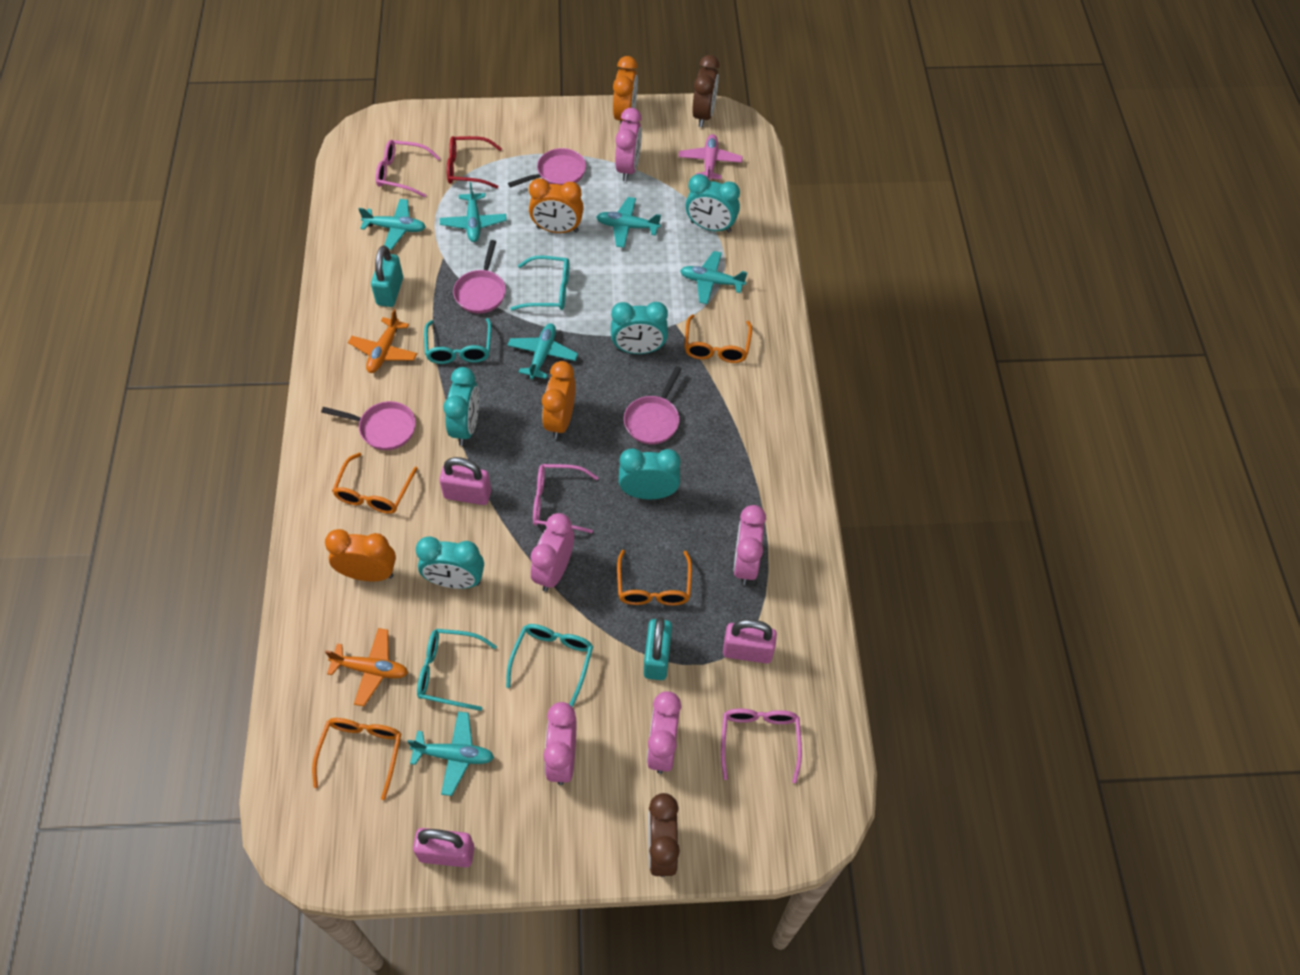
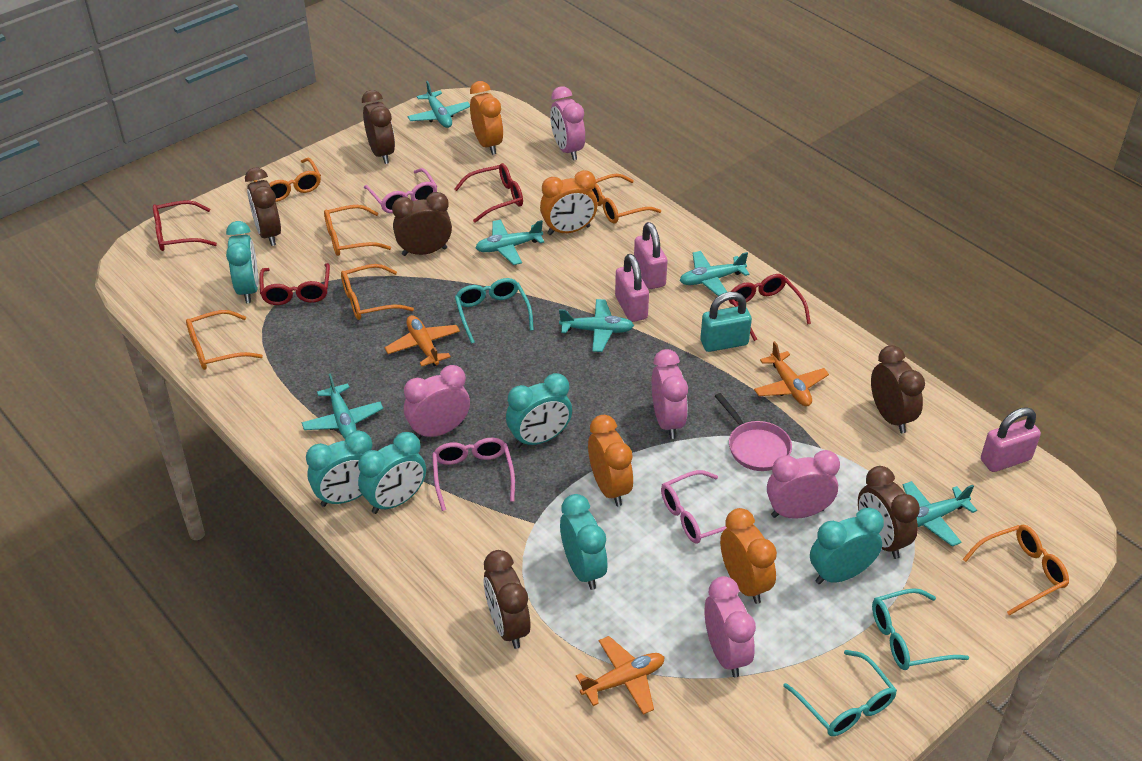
brown clock: [649,793,680,877] [692,55,719,127] = 2 -> [245,168,281,246] [362,90,395,164] [392,192,452,256] [484,550,531,649] [858,466,920,559] [871,345,925,433] = 6
orange glasses: [312,718,401,800] [332,453,418,514] [617,550,692,605] [684,314,752,363] = 4 -> [186,310,263,370] [254,158,321,202] [324,205,391,256] [341,264,414,320] [592,174,661,224] [963,525,1069,616] = 6
orange plane: [325,628,408,706] [348,309,417,373] = 2 -> [385,315,460,367] [576,636,665,715] [754,341,829,406] = 3
pink pan: [321,401,416,450] [453,240,506,314] [508,148,586,188] [624,366,682,444] = 4 -> [715,393,792,471] = 1
pink plane: [678,134,743,181] = 1 -> none = 0
red glasses: [447,136,502,188] = 1 -> [153,200,217,251] [259,263,330,305] [454,163,523,223] [729,274,811,341] = 4
turquoise clock: [416,536,484,589] [443,367,479,446] [611,302,668,354] [619,448,681,499] [685,174,740,233] = 5 -> [226,221,259,303] [306,431,373,507] [358,432,426,514] [506,373,572,448] [560,494,608,590] [810,508,884,584] = 6
turquoise glasses: [417,629,497,711] [424,318,491,364] [506,624,593,707] [510,256,569,310] = 4 -> [455,278,534,344] [783,650,897,736] [872,588,969,670] = 3
turquoise padlock: [371,245,403,307] [644,617,672,680] = 2 -> [700,292,752,352] = 1

